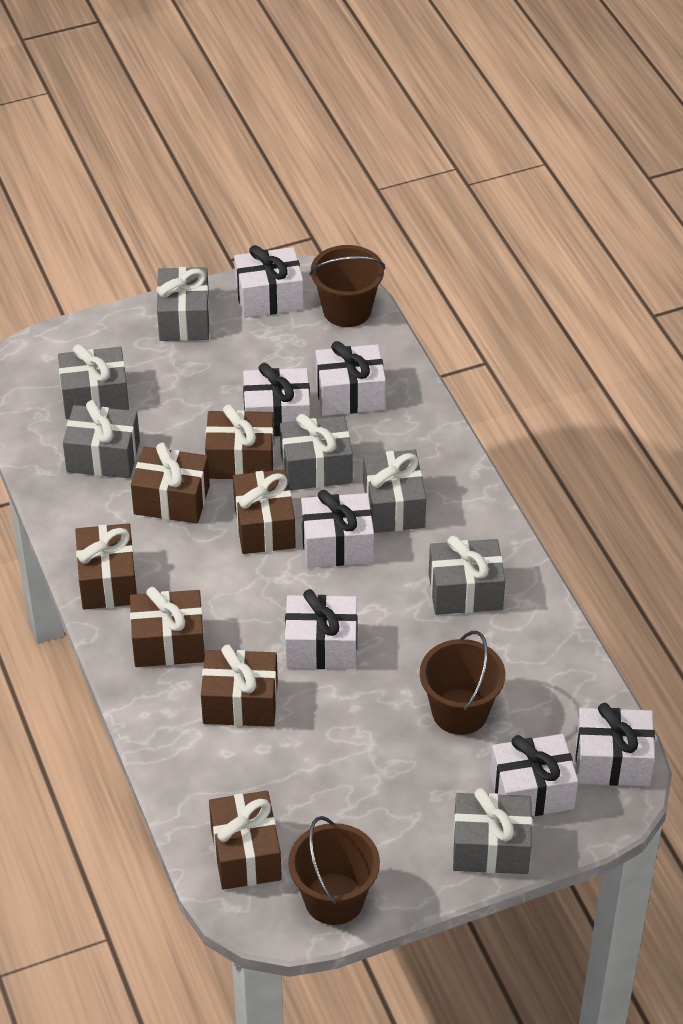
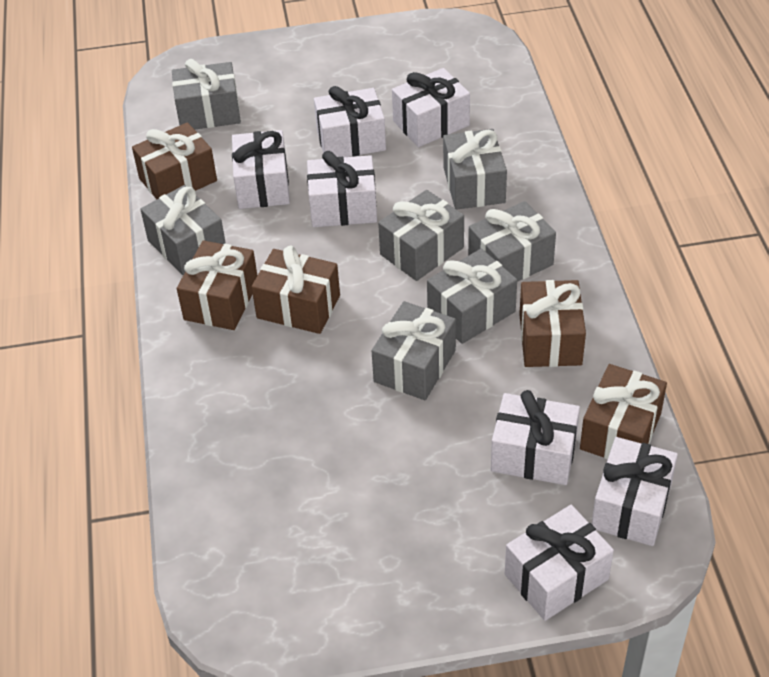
brown bucket: [288,816,380,925] [309,245,385,327] [420,631,506,735] = 3 -> none = 0
brown gift: [75,523,137,610] [130,587,205,667] [131,442,210,523] [201,645,278,727] [205,404,274,479] [209,791,282,890] [233,469,296,554] = 7 -> [132,122,217,199] [177,240,257,330] [252,246,340,334] [519,280,586,367] [580,364,667,460] = 5

